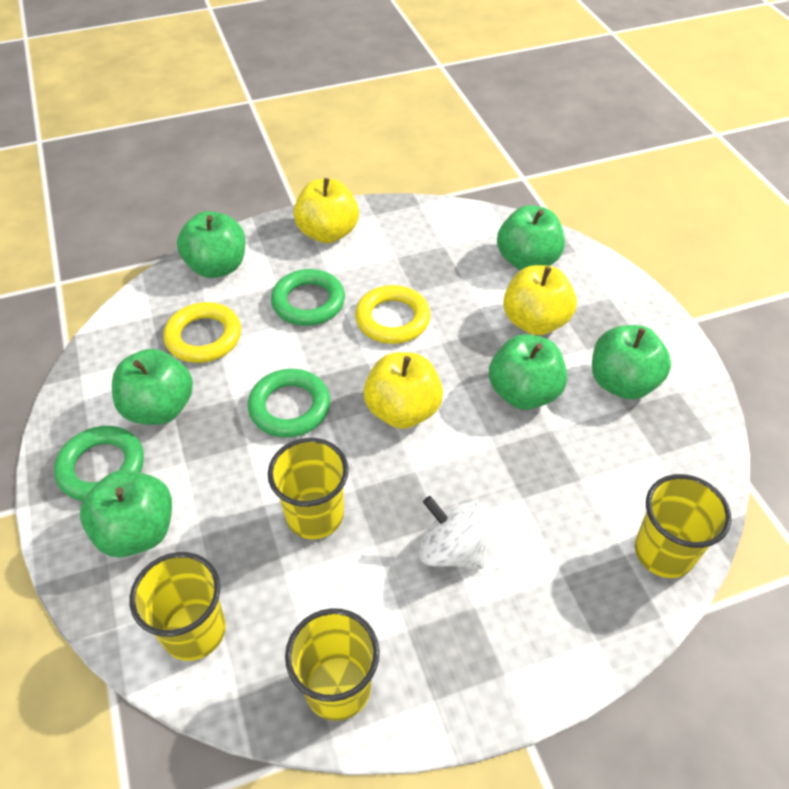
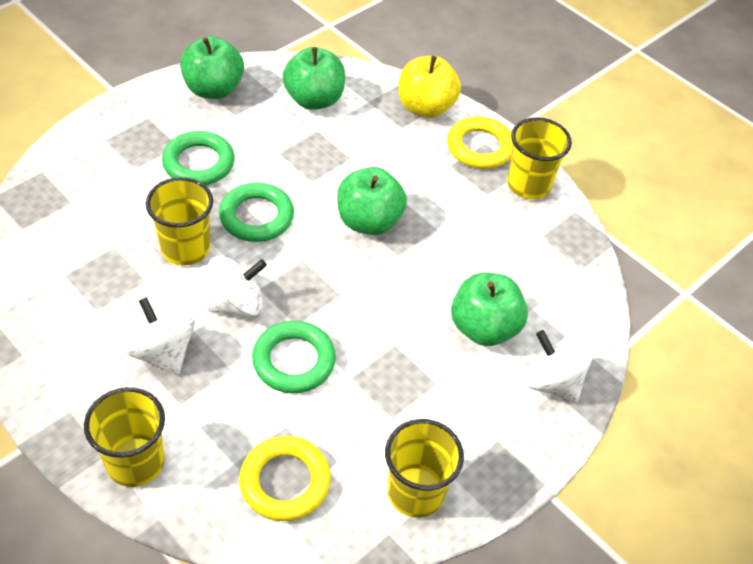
green apple: [80,470,172,557] [112,349,193,425] [177,211,246,278] [489,334,567,410] [497,205,565,270] [592,325,671,399] = 6 -> [180,36,244,99] [283,47,345,110] [337,167,407,235] [451,273,528,346] = 4
white spinning top: [419,496,491,569] = 1 -> [124,297,195,375] [206,256,267,316] [524,330,593,402] = 3
yellow apple: [293,178,359,243] [363,352,443,429] [503,265,577,335] = 3 -> [398,56,461,118] = 1

